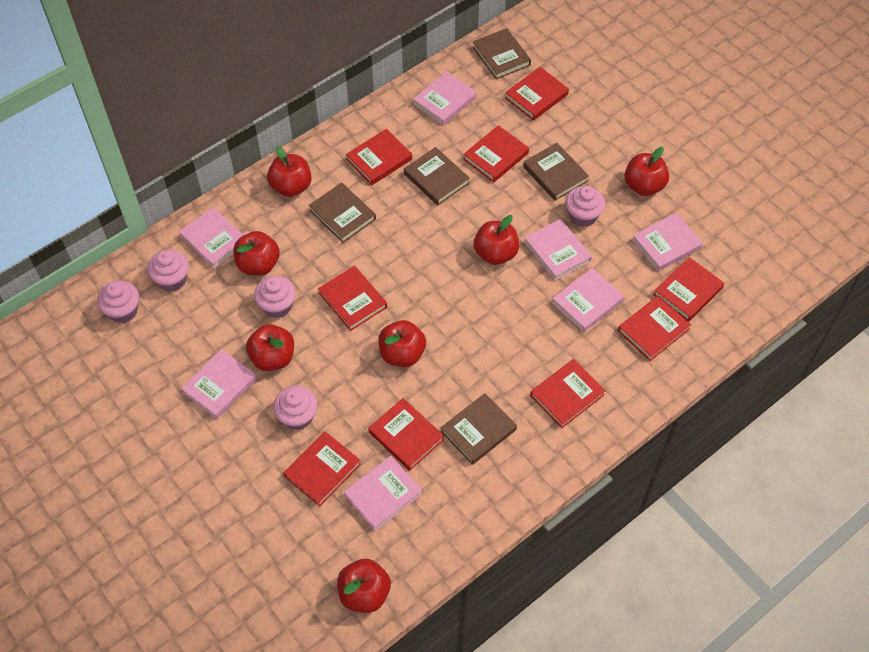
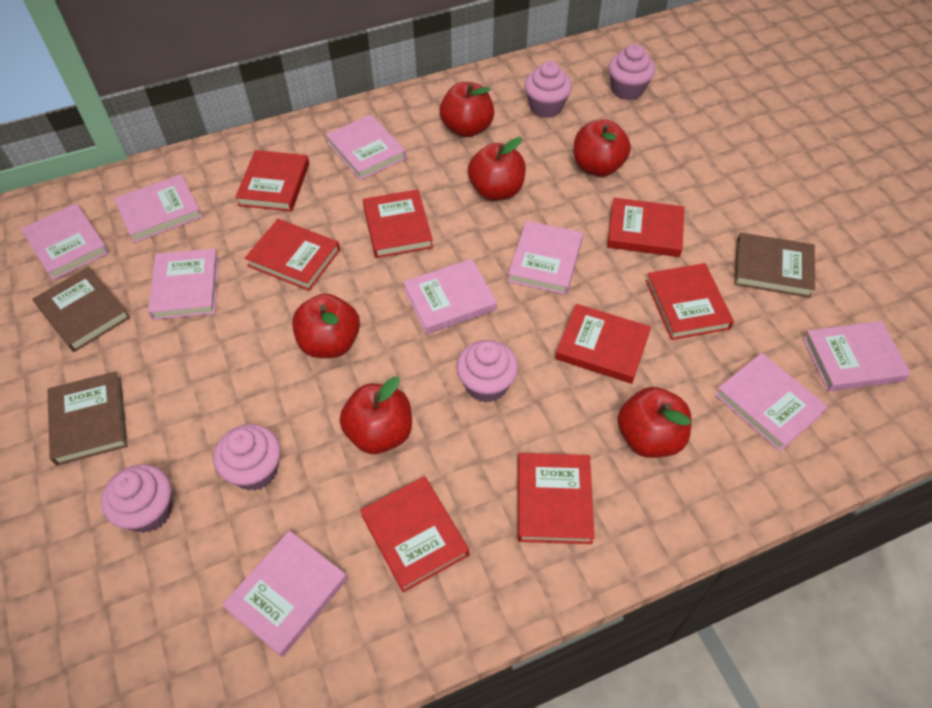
brown book: [309,183,376,243] [404,147,470,205] [441,393,517,465] [472,28,531,80] [523,143,589,201] = 5 -> [33,267,130,352] [47,371,127,466] [734,233,815,298] = 3
pink book: [179,207,244,269] [181,349,257,419] [344,456,422,531] [413,71,477,126] [524,219,592,281] [552,268,624,332] [632,213,703,271] = 7 -> [21,203,109,281] [114,174,202,243] [148,248,219,320] [222,531,347,657] [326,115,406,180] [403,259,497,335] [508,221,583,295] [715,353,828,451] [803,321,911,391] = 9
red apple: [234,231,280,276] [246,324,294,371] [267,146,311,197] [337,559,391,613] [378,320,426,367] [474,215,519,265] [624,147,669,196] = 7 -> [292,294,360,358] [340,377,412,454] [440,82,494,137] [468,137,526,201] [574,120,631,177] [618,387,692,458] = 6
red book: [284,431,361,506] [318,266,387,331] [346,129,412,185] [368,398,444,471] [463,125,529,182] [505,67,569,121] [530,359,606,428] [618,295,691,361] [653,257,724,322] = 9 -> [235,150,309,211] [245,219,340,291] [360,476,469,593] [363,189,433,258] [518,453,595,544] [555,304,651,384] [607,198,684,257] [646,263,734,340] = 8

